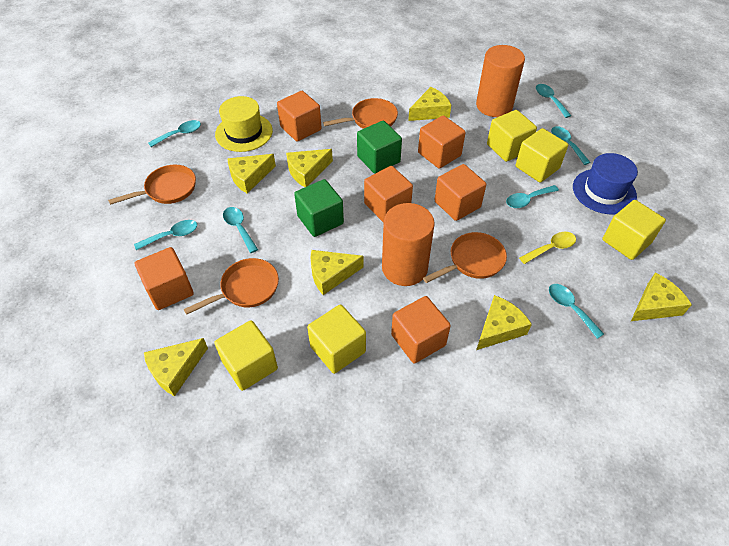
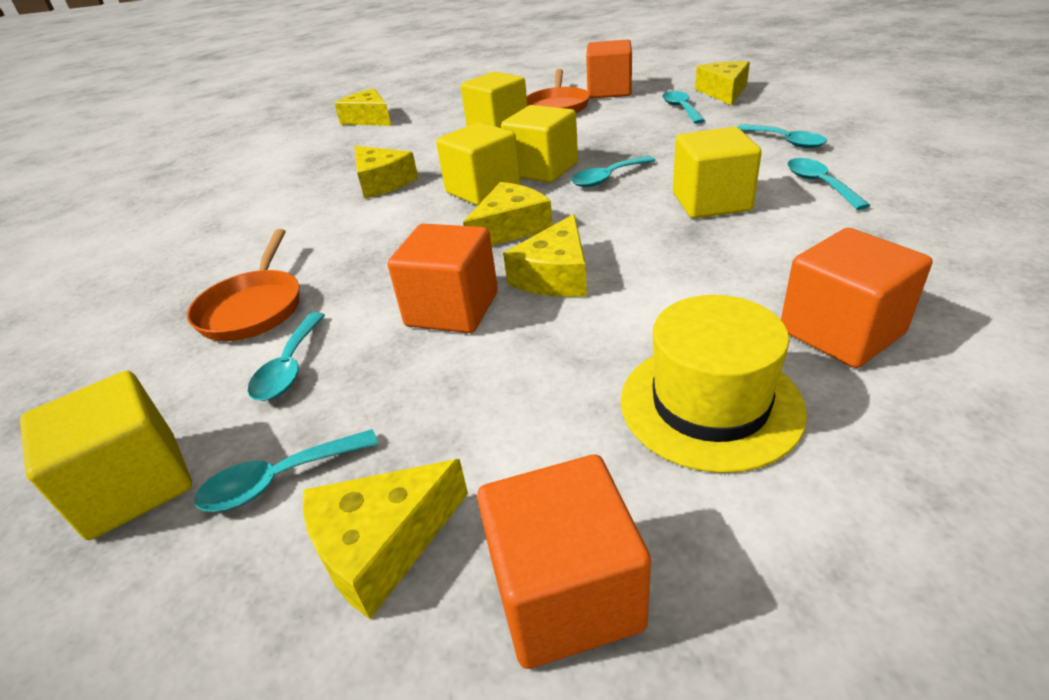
blue hat: [573,153,638,214] = 1 -> none = 0
green cube: [294,179,344,237] [357,121,402,174] = 2 -> none = 0
orange cube: [135,247,194,310] [277,91,322,142] [364,166,413,222] [391,296,451,364] [418,115,466,169] [434,164,486,221] = 6 -> [388,224,498,333] [477,454,651,669] [586,39,632,98] [781,228,932,368] = 4
orange cylinder: [382,203,435,286] [476,45,525,117] = 2 -> none = 0
orange pan: [108,165,196,205] [184,258,279,315] [323,98,398,129] [423,232,507,283] = 4 -> [187,229,299,341] [527,69,590,113] = 2
turquoise spoon: [134,220,197,250] [148,120,201,147] [223,207,258,253] [506,185,559,208] [536,84,571,118] [549,284,604,339] [551,126,591,165] = 7 -> [194,429,378,512] [248,312,325,401] [571,156,656,187] [662,91,705,124] [738,124,827,148] [787,158,871,210] = 6
yellow cheese: [144,338,208,396] [227,154,276,194] [286,149,333,187] [311,250,364,295] [408,87,451,121] [476,295,532,350] [631,273,692,321] = 7 -> [303,459,468,619] [334,88,391,126] [354,146,418,199] [463,182,553,246] [503,214,587,297] [695,61,750,105] = 6
yellow spoon: [519,232,576,264] = 1 -> none = 0

